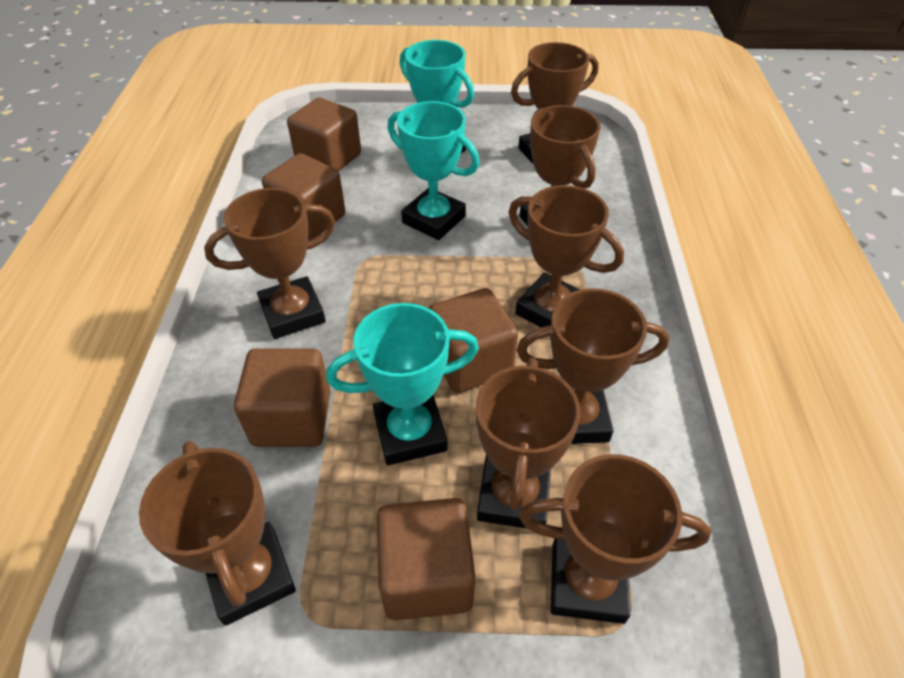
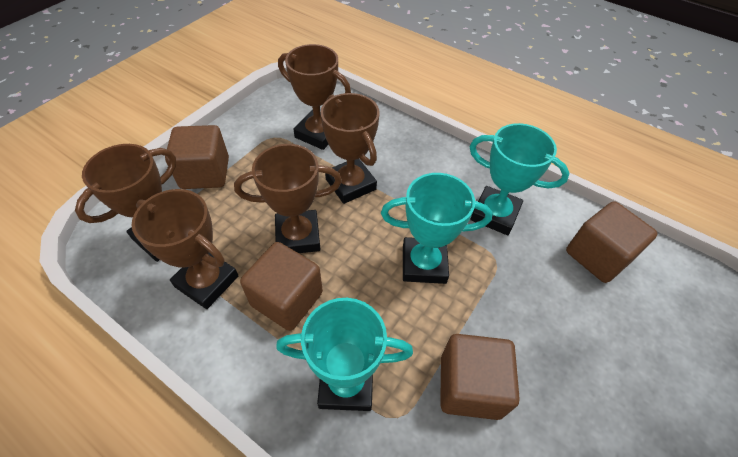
brown cube: [234,348,330,447] [262,153,345,240] [287,98,361,171] [376,498,475,620] [429,288,518,393] = 5 -> [165,125,229,189] [240,242,323,331] [440,334,520,420] [566,201,658,283] = 4
brown trophy: [139,441,296,626] [204,188,335,339] [476,358,581,529] [509,185,624,328] [511,42,599,165] [517,288,670,444] [519,454,711,624] [520,105,600,226] = 8 -> [75,144,176,262] [131,189,238,309] [234,144,342,253] [278,44,351,150] [320,93,379,204] = 5

